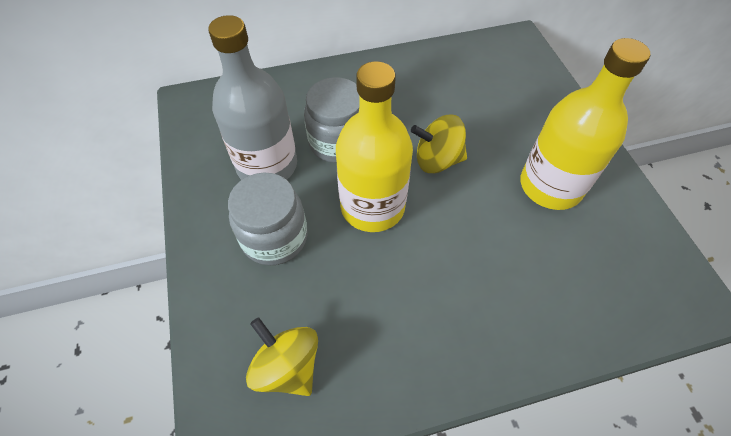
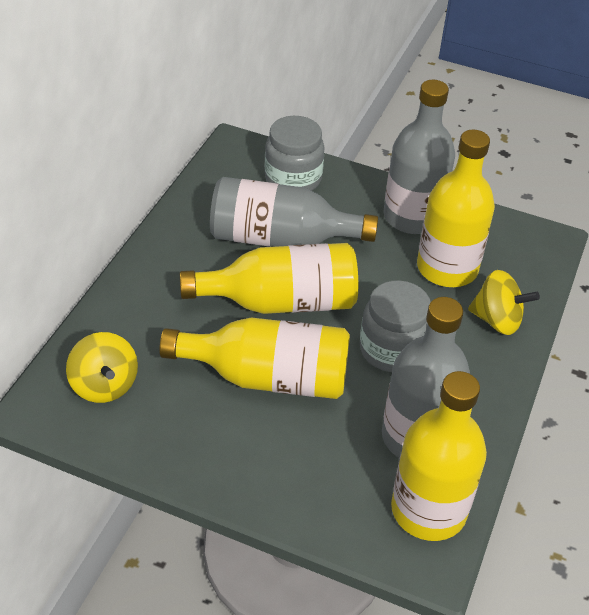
grey bottle: [208,15,297,180] = 1 -> [210,177,378,247] [382,297,470,458] [384,80,455,234] = 3
yellow bottle: [336,61,413,232] [521,38,650,210] = 2 -> [159,317,350,399] [180,243,358,314] [391,371,487,541] [417,130,495,287] = 4

